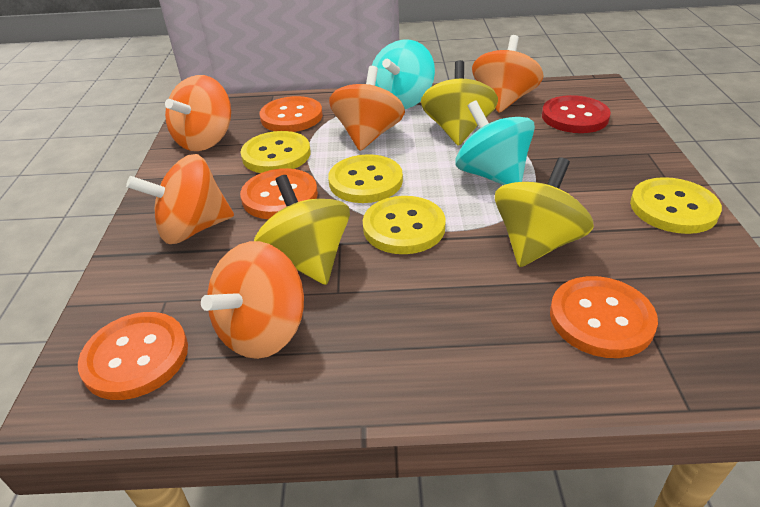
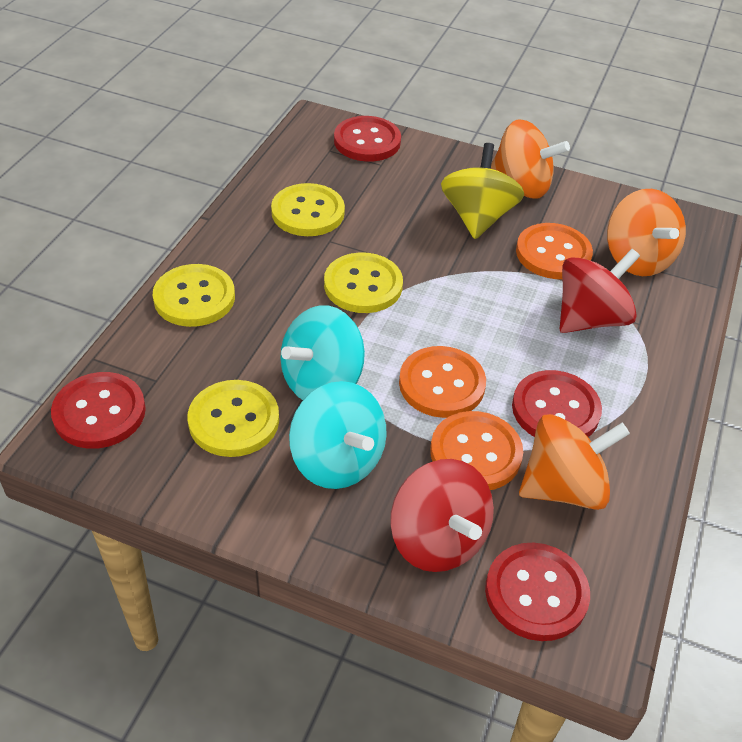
orange button: [78,312,188,400] [240,168,318,219] [259,96,323,132] [550,276,658,358] = 4 -> [399,346,486,418] [430,411,523,490] [516,223,593,279] = 3
orange spinning top: [126,154,234,244] [165,75,231,151] [201,241,304,359] [329,66,405,151] [472,35,544,113] = 5 -> [491,120,570,199] [519,414,630,510] [607,189,686,276] = 3
red button: [542,95,611,133] = 1 -> [51,372,146,449] [334,116,401,162] [485,542,590,641] [512,370,602,437] = 4
red spinning top: none = 0 -> [390,459,494,572] [560,249,640,333] = 2
yellow spinning top: [254,175,350,285] [421,60,498,146] [495,157,594,267] = 3 -> [441,143,524,239] = 1

